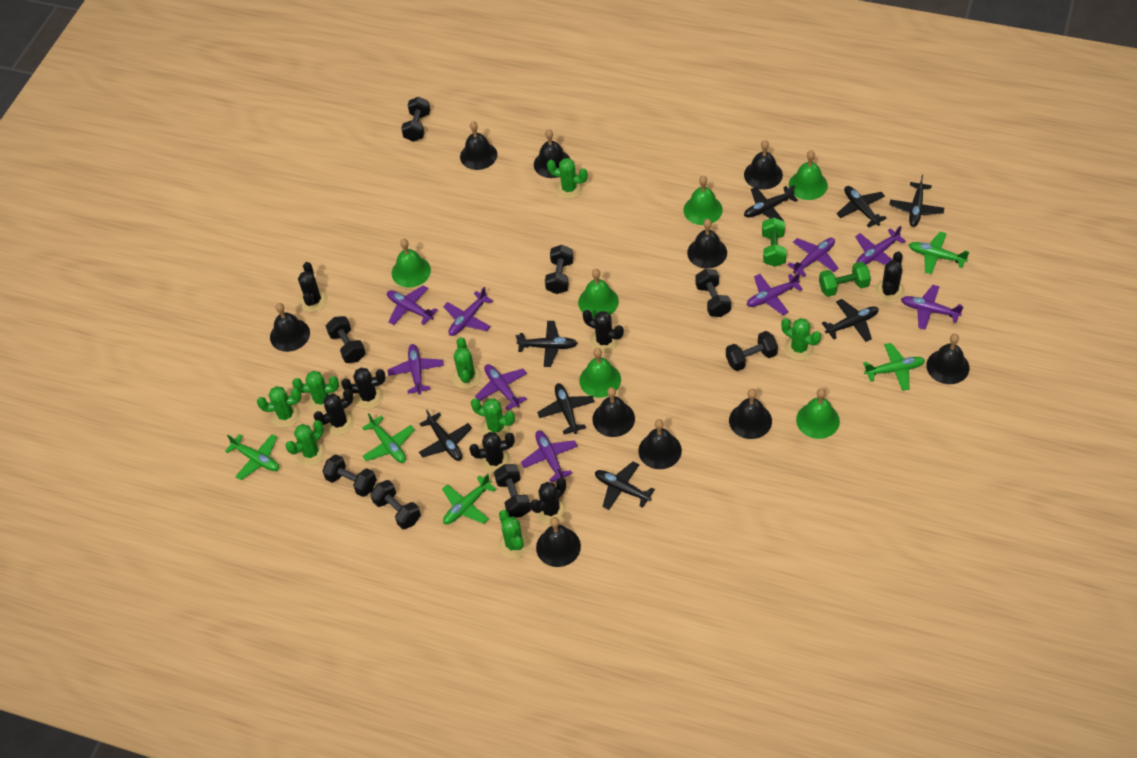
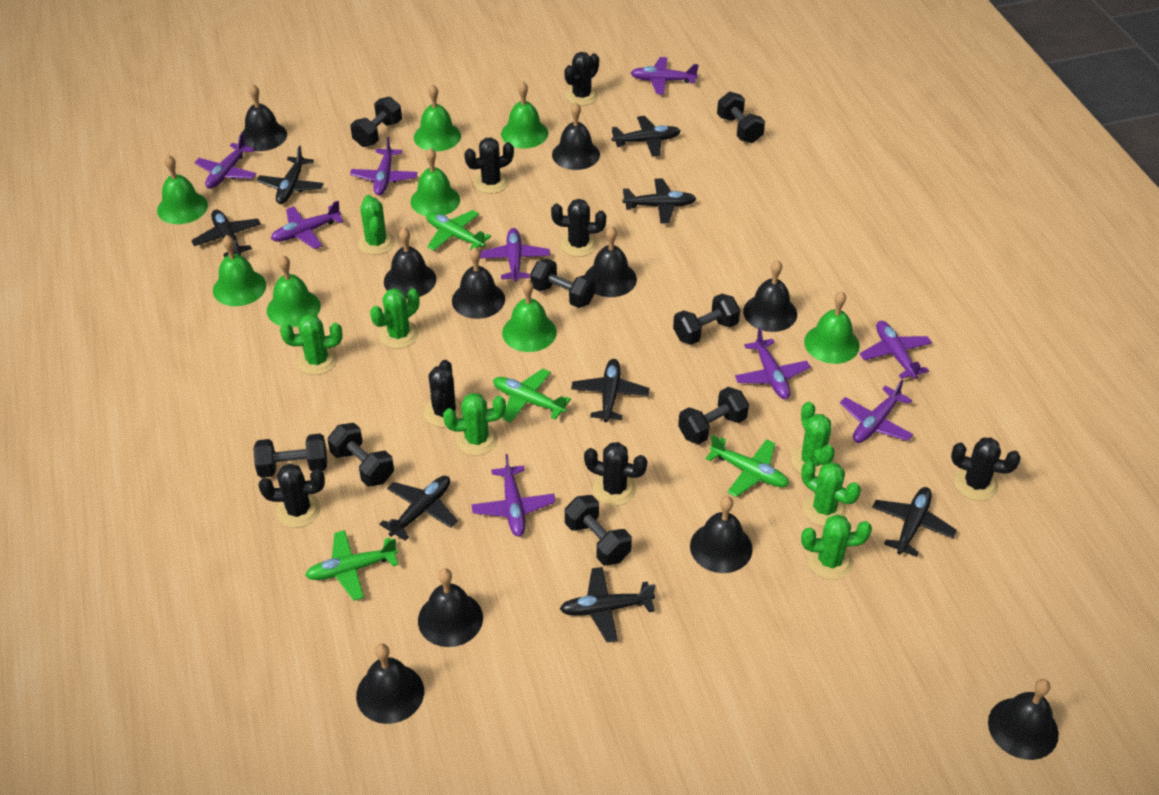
green bell: [392,239,431,288] [578,269,619,318] [579,348,621,398] [684,176,723,225] [789,150,828,200] [796,388,840,439] = 6 -> [157,155,208,224] [213,235,266,306] [267,255,321,327] [410,148,460,216] [414,84,461,152] [501,82,548,148] [502,279,557,352] [804,291,860,364] = 8
green cactus: [257,386,301,428] [285,420,326,466] [292,371,339,412] [452,337,482,389] [471,398,515,439] [498,510,530,559] [547,158,588,199] [781,318,821,361] = 8 -> [280,314,343,375] [358,195,395,255] [370,288,420,349] [443,393,506,456] [791,402,835,477] [801,461,861,526] [801,514,872,580] = 7
green dumbbell: [762,217,786,267] [819,262,871,297] = 2 -> none = 0
green plane: [225,434,279,480] [362,413,415,463] [442,474,496,524] [863,343,925,391] [909,232,969,274] = 5 -> [305,530,398,601] [426,210,491,251] [493,369,571,423] [706,435,789,497] = 4

